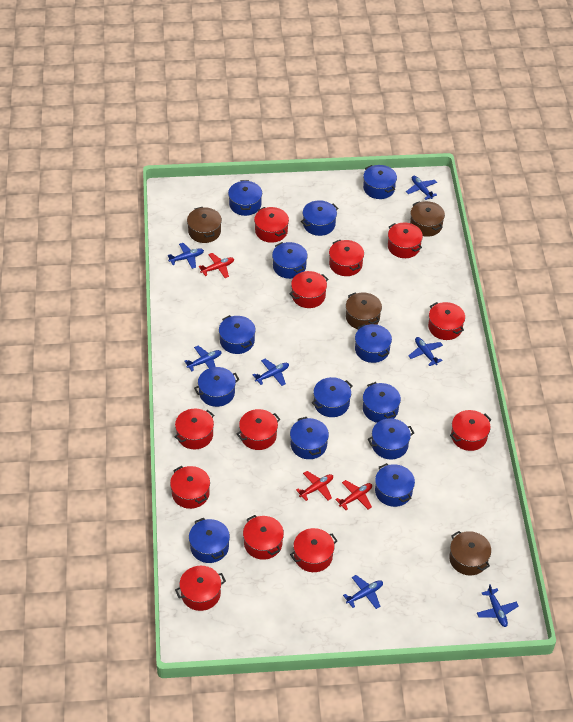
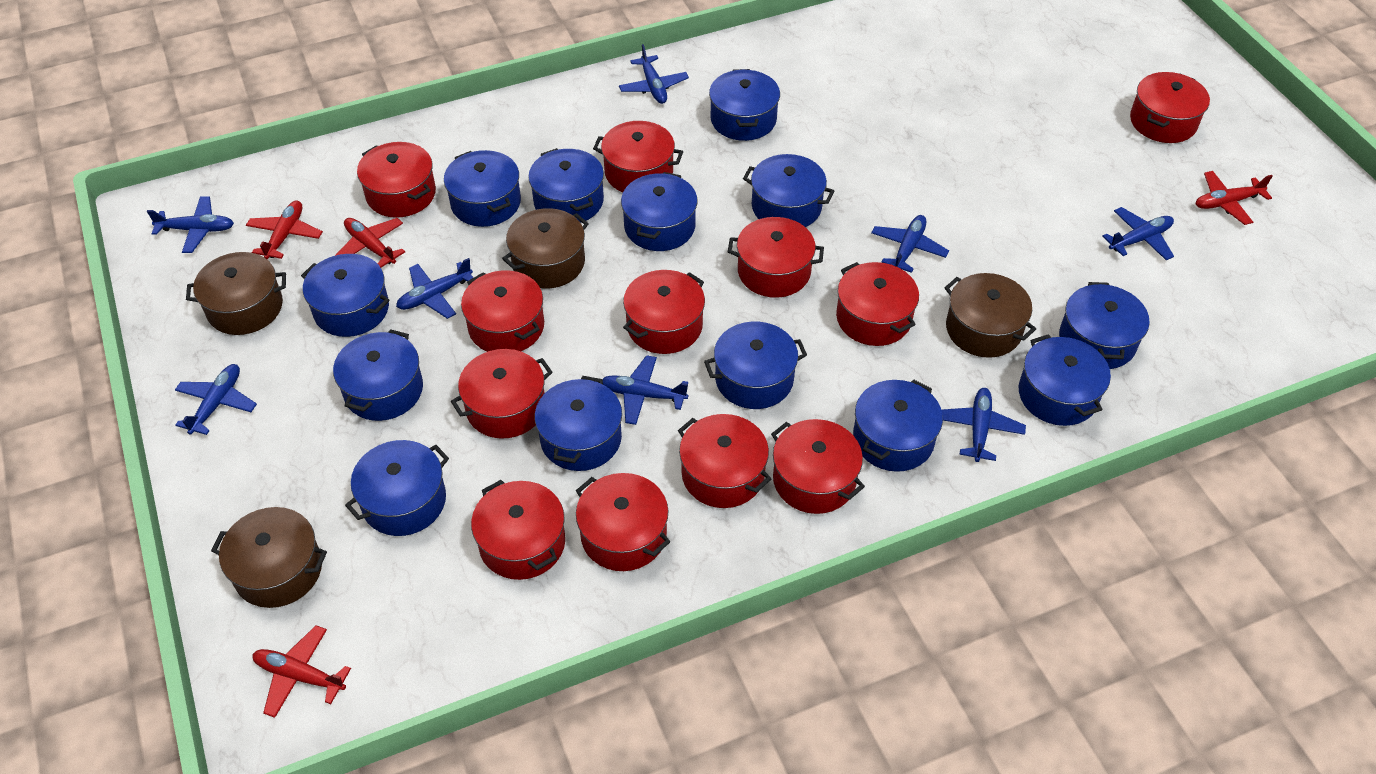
blue plane: [168,243,204,269] [185,346,222,371] [253,359,289,386] [343,575,383,609] [406,176,437,200] [408,337,443,366] [477,584,518,627] = 7 -> [147,196,234,253] [175,364,257,435] [396,258,474,319] [603,355,688,425] [619,44,689,104] [871,215,949,273] [942,388,1026,462] [1102,207,1174,260] = 8
red plane: [199,253,234,278] [296,471,333,501] [335,480,372,510] = 3 -> [246,200,323,259] [252,625,351,718] [335,218,405,268] [1196,171,1273,225] = 4

